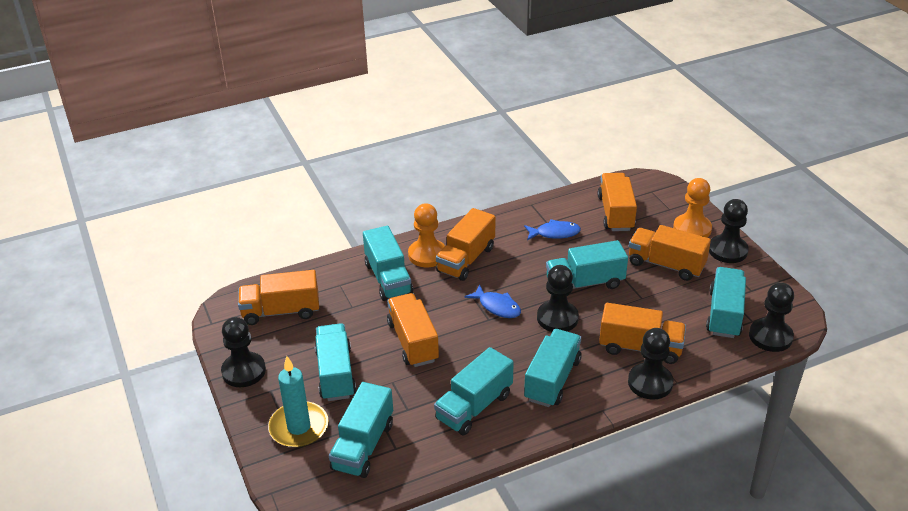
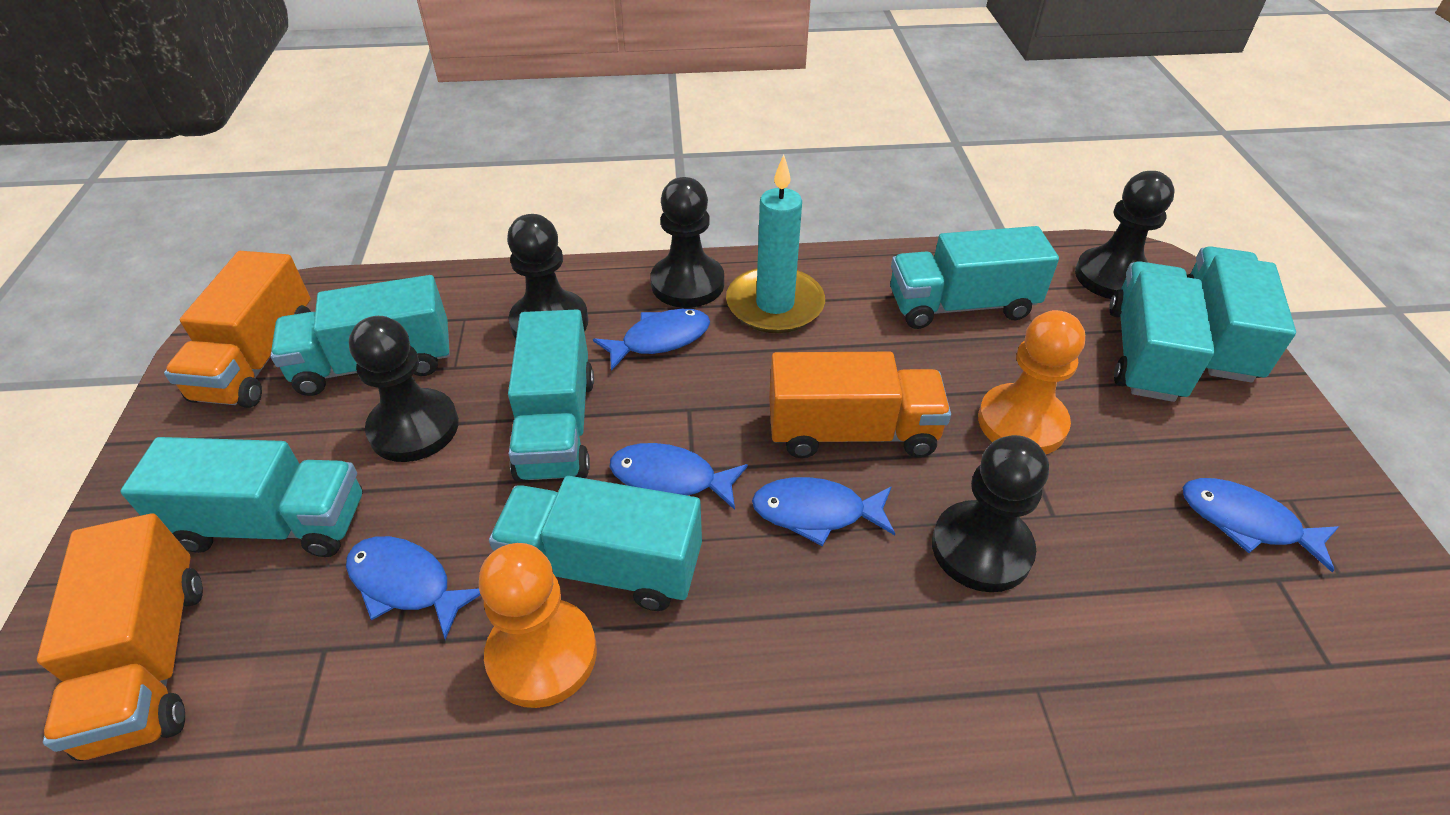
blue fish: [464,284,521,318] [524,219,581,240] = 2 -> [346,536,481,640] [593,309,710,371] [610,443,748,510] [752,477,895,546] [1183,478,1339,572] = 5
orange truck: [238,270,319,325] [387,293,439,367] [436,208,495,281] [597,173,637,231] [599,303,686,364] [629,225,711,281] = 6 -> [37,513,203,761] [164,251,311,408] [769,352,951,458] = 3

